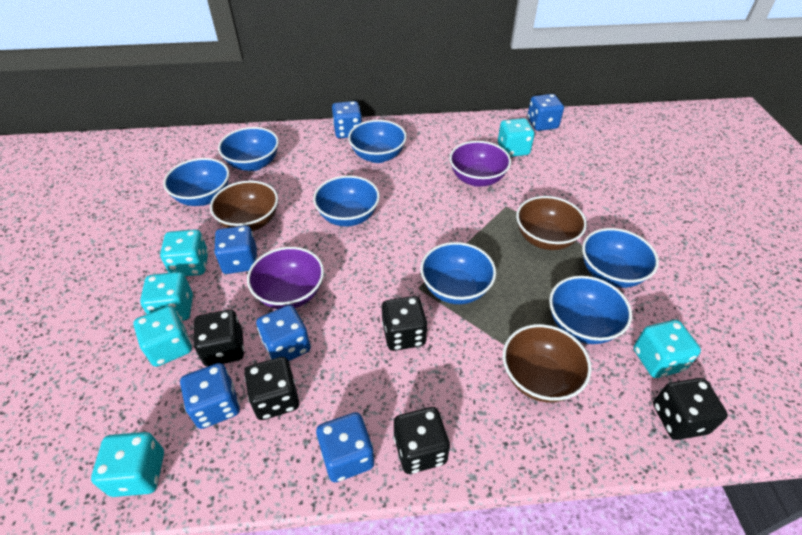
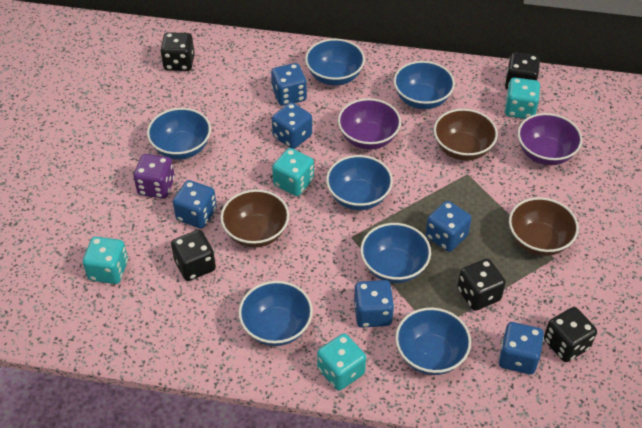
purple dice: none = 0 -> [134,154,175,199] = 1
turquoise dice: [91,432,164,497] [133,306,192,367] [140,272,193,321] [160,229,208,276] [498,118,535,157] [634,320,701,378] = 6 -> [83,236,128,284] [272,148,314,196] [317,333,366,391] [505,78,540,119] = 4

